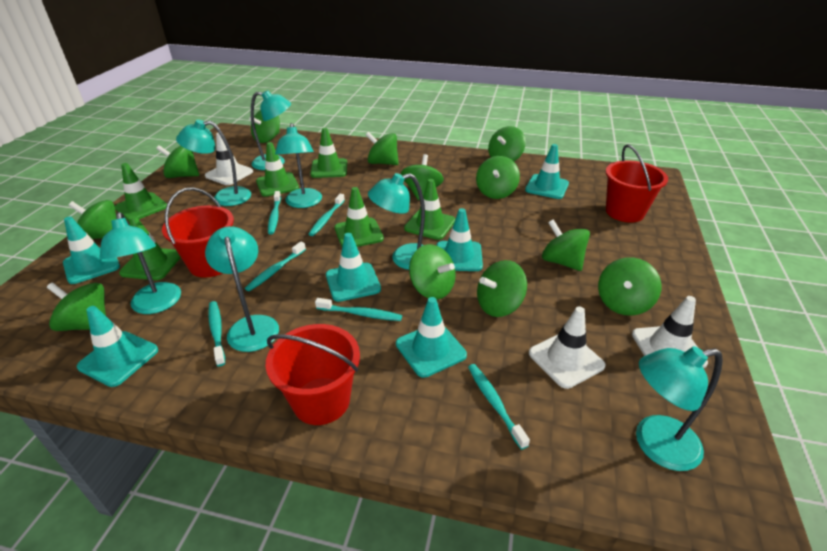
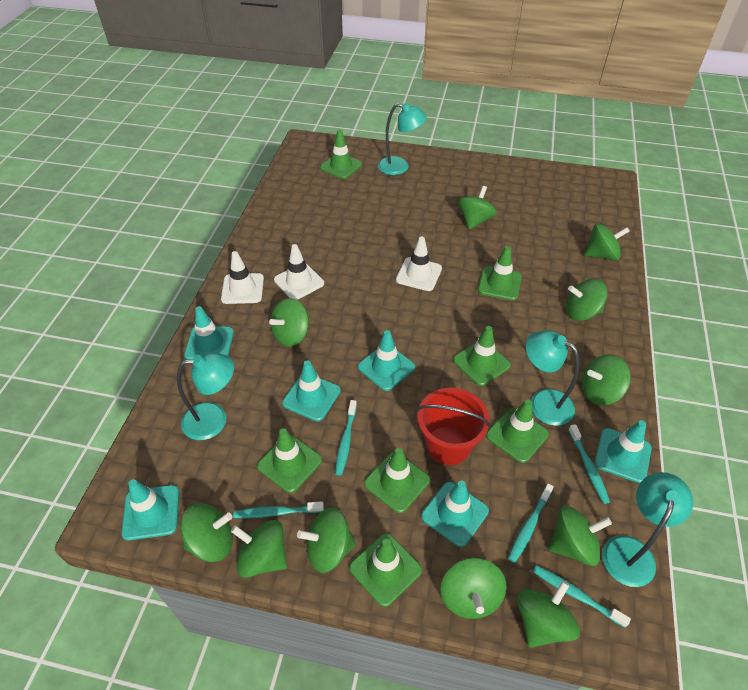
green spinning top: [47,282,106,331] [68,200,116,239] [156,145,199,178] [249,110,280,143] [365,132,399,165] [401,154,444,200] [409,244,456,300] [476,156,520,199] [477,260,527,317] [488,126,526,161] [542,219,590,271] [598,257,661,316] = 12 -> [180,503,233,562] [231,520,287,578] [269,298,309,347] [297,507,356,573] [440,558,507,619] [458,186,497,230] [517,581,580,648] [548,506,612,566] [566,279,608,321] [582,354,631,405] [584,223,630,261] = 11
green traffic cone: [115,163,167,221] [119,216,181,280] [256,142,299,197] [310,127,347,178] [334,187,384,247] [404,179,455,240] = 6 -> [257,428,322,493] [320,130,362,179] [349,533,422,607] [364,448,430,513] [453,326,511,386] [478,246,522,301] [486,399,549,463] = 7
red bucket: [162,187,234,278] [266,324,360,425] [606,144,668,223] = 3 -> [417,388,491,465] = 1
turquoise lamp: [100,212,181,314] [176,120,251,206] [205,226,279,352] [251,90,291,170] [275,123,322,208] [368,173,425,270] [636,346,723,471] = 7 -> [177,352,234,440] [378,103,427,175] [526,331,579,426] [602,472,693,587] = 4
turquoise toothbrush: [208,301,225,366] [245,242,306,291] [268,191,281,235] [309,194,345,236] [315,298,402,321] [468,364,530,450] = 6 -> [233,501,324,518] [335,400,357,476] [508,484,554,563] [533,565,631,628] [568,424,610,504] = 5

